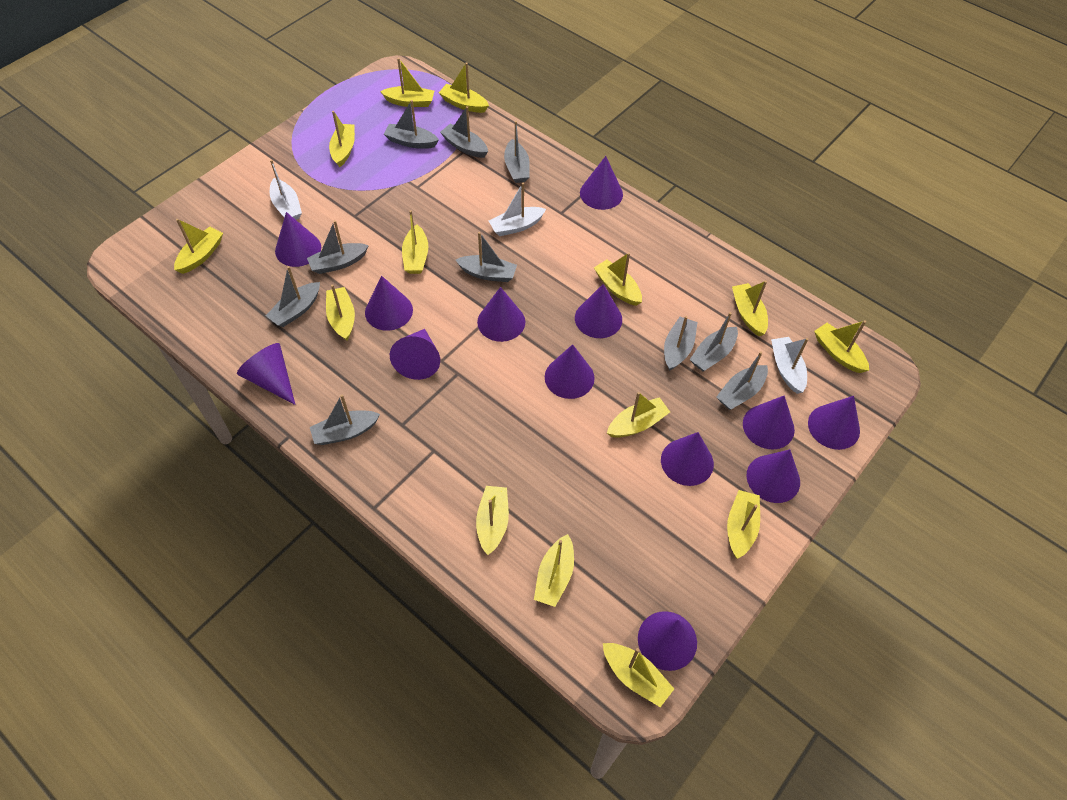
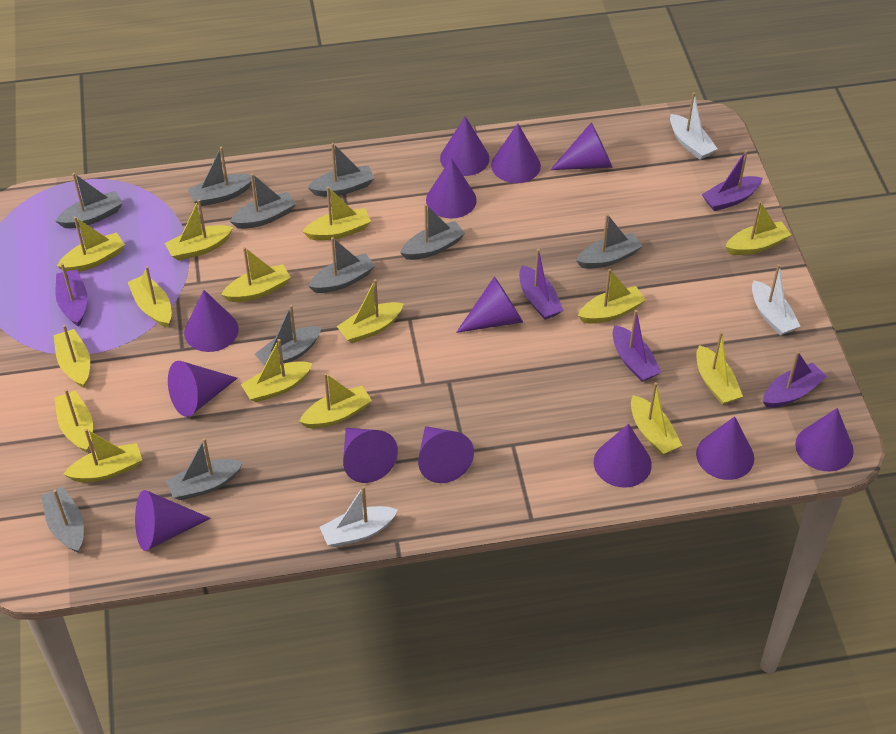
purple boat: none = 0 -> [56,263,87,327] [519,249,563,320] [613,310,661,382] [702,150,763,211] [763,351,827,408] = 5
yellow boat: [174,219,223,274] [326,284,355,341] [329,111,355,168] [380,58,434,107] [402,210,429,274] [439,63,489,113] [476,486,509,555] [534,534,574,607] [594,253,642,306] [603,643,674,707] [607,392,670,438] [727,490,760,559] [732,281,768,336] [814,320,869,373] = 14 -> [54,325,90,388] [54,389,93,452] [57,217,125,272] [63,429,142,482] [128,266,172,328] [165,199,233,261] [221,247,291,302] [241,339,313,402] [299,373,372,428] [302,187,371,241] [337,279,404,343] [578,269,646,323] [631,382,682,455] [696,332,743,405] [725,201,791,255] = 15

